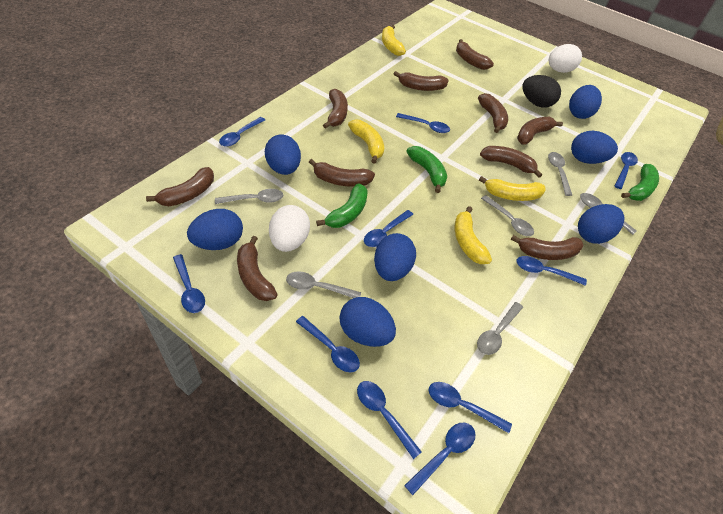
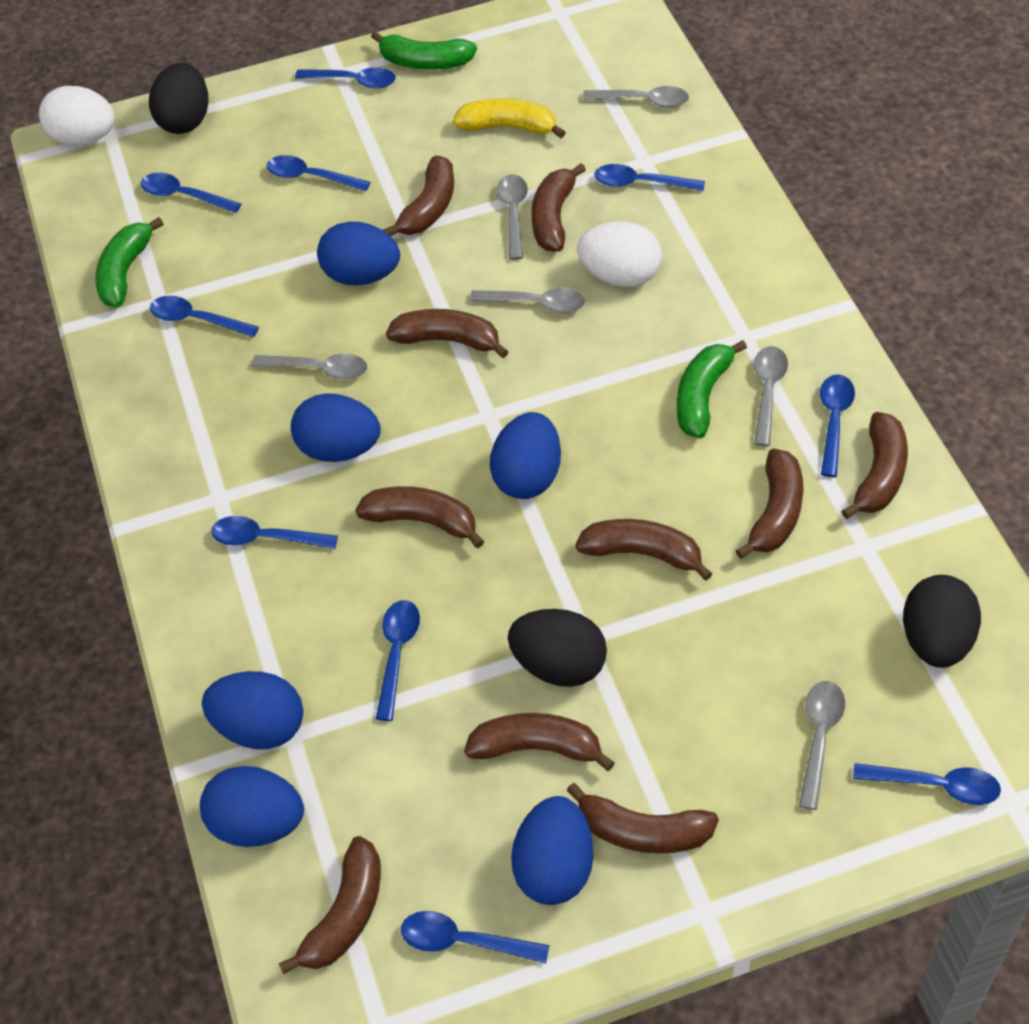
black egg: [523,75,561,108] = 1 -> [149,63,208,134] [508,609,607,687] [903,575,981,668] = 3
blue egg: [187,209,243,250] [265,135,301,175] [339,297,396,347] [374,233,416,281] [569,85,602,119] [571,131,618,164] [578,204,625,244] = 7 -> [200,766,304,847] [202,671,303,749] [291,393,381,462] [317,222,400,286] [490,412,561,499] [511,796,593,905] = 6
yellow banana: [348,120,384,164] [382,25,406,56] [454,206,492,264] [479,176,546,201] = 4 -> [453,98,566,138] = 1

